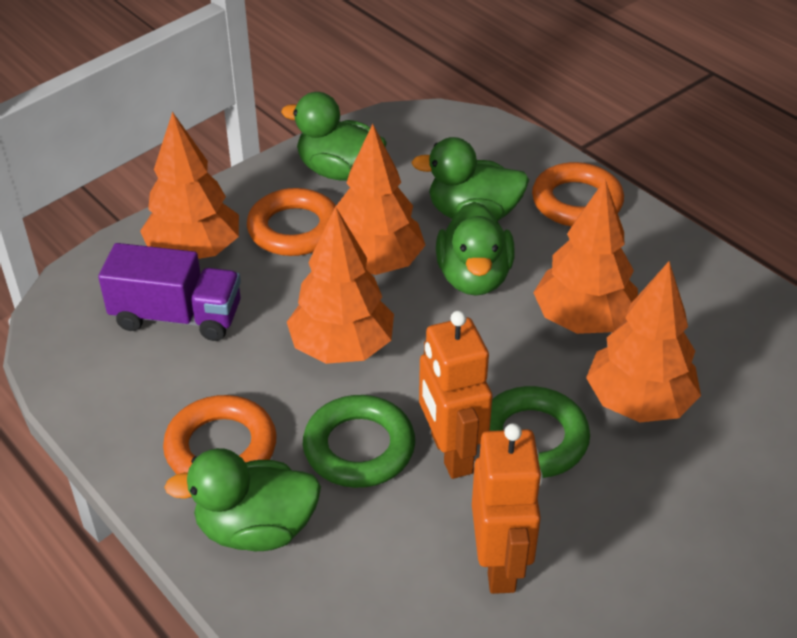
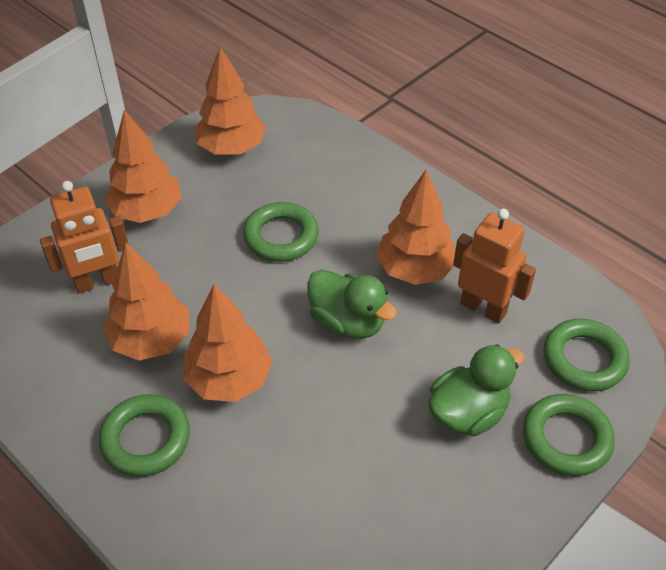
green duck: [164,448,321,551] [281,92,387,181] [411,137,529,221] [436,202,515,296] = 4 -> [307,270,397,339] [428,344,525,436] = 2
green ring: [303,395,415,488] [490,386,590,478] = 2 -> [99,394,190,477] [243,202,319,262] [523,394,615,476] [544,319,630,391] = 4
orange ring: [163,395,277,474] [247,188,336,256] [532,162,624,227] = 3 -> none = 0
purple truck: [98,243,241,341] = 1 -> none = 0

